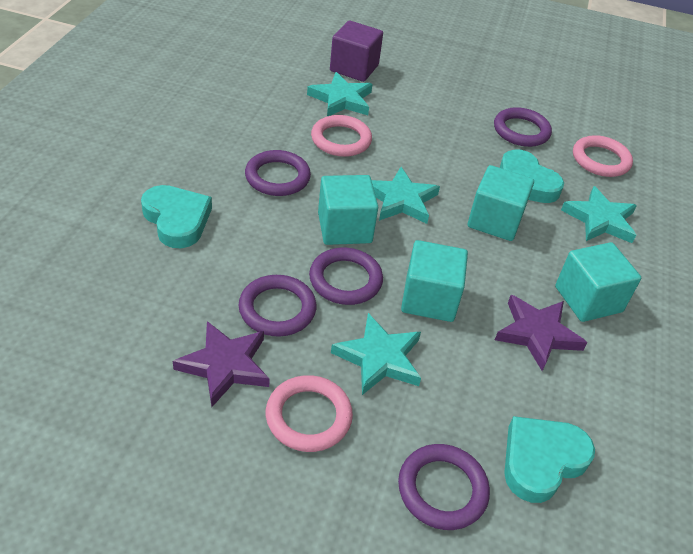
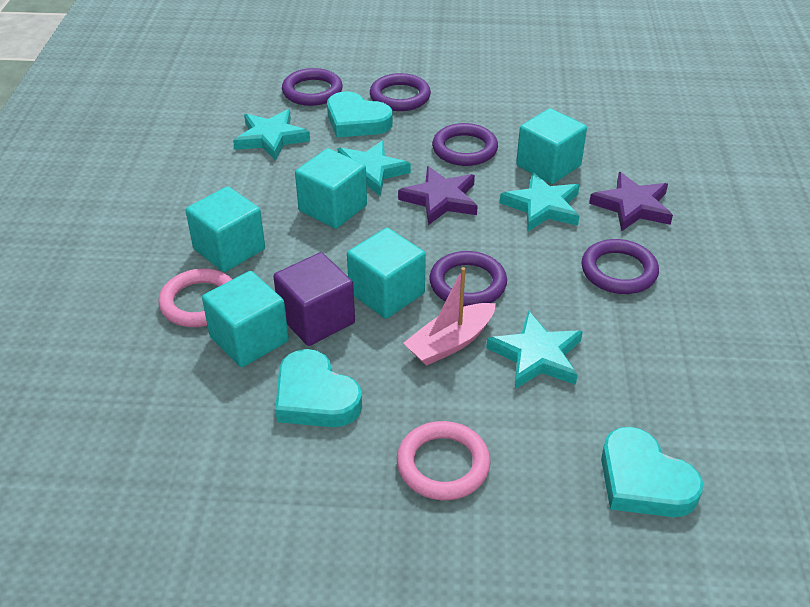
pink boat: none = 0 -> [403,267,496,366] = 1
pink ring: [266,375,353,452] [311,115,372,157] [573,135,633,177] = 3 -> [158,269,232,327] [397,421,490,500] = 2
turquoise cube: [318,175,378,245] [401,240,468,322] [467,165,534,241] [555,242,641,322] = 4 -> [186,186,265,272] [202,271,289,367] [295,148,367,229] [347,228,426,319] [516,108,587,184] = 5

